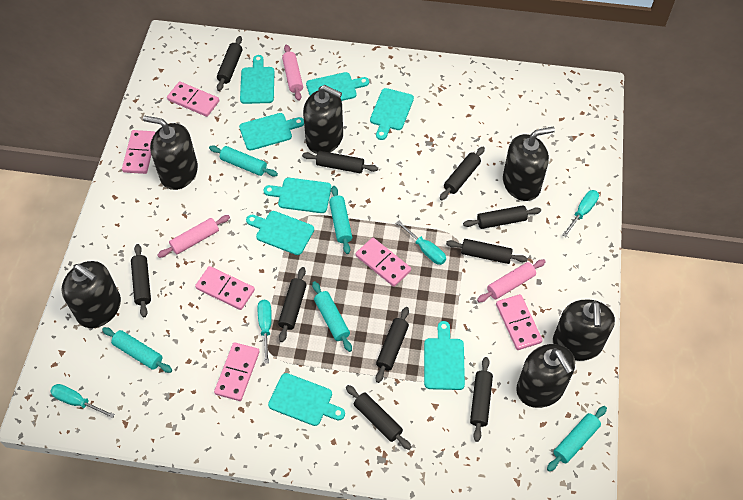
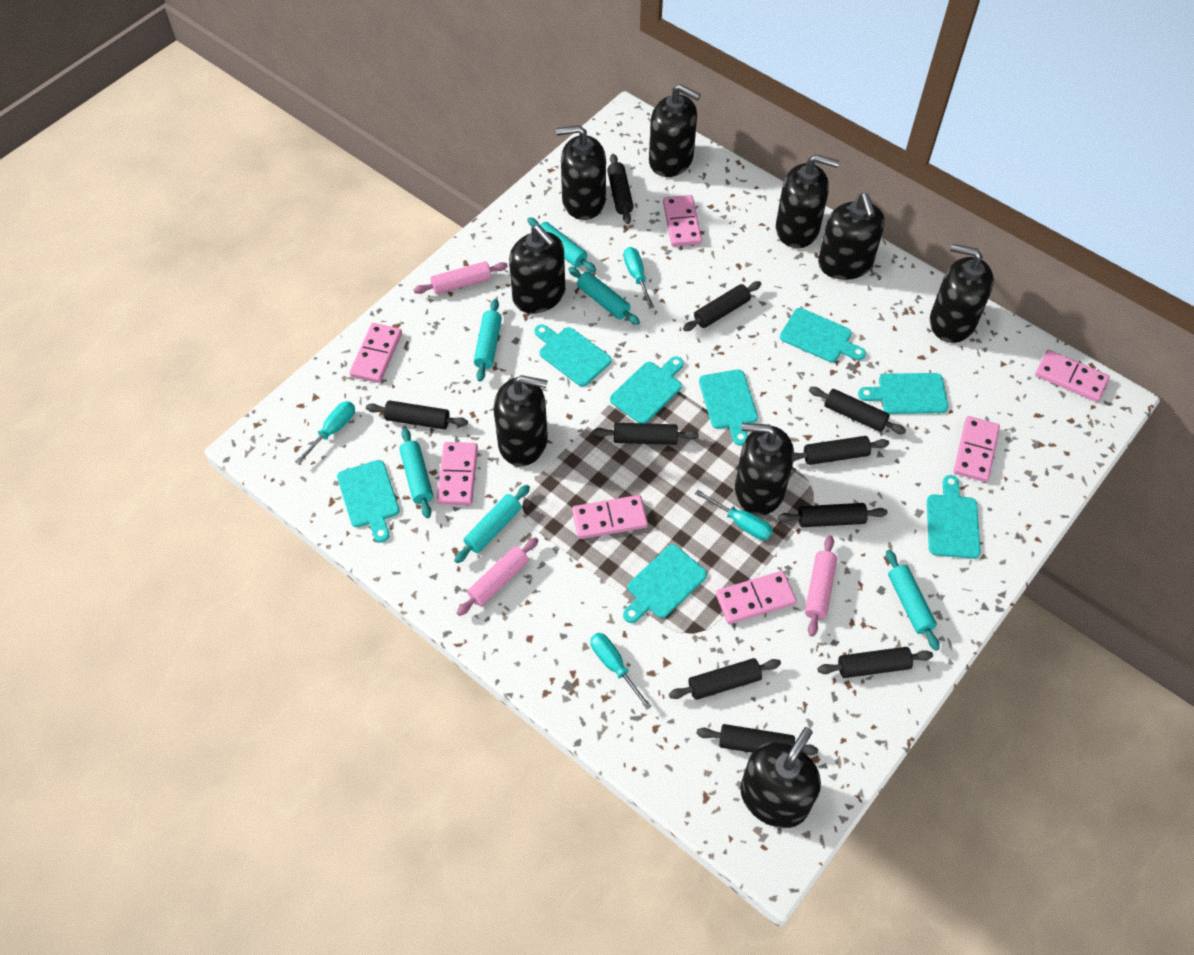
black soap dispenser: [61,261,121,328] [143,115,198,190] [303,85,343,154] [503,127,555,201] [516,344,575,408] [553,299,615,361] = 6 -> [493,375,548,466] [509,225,565,314] [556,125,606,220] [649,84,701,177] [735,423,794,516] [740,727,821,828] [776,154,839,248] [818,193,885,280] [930,244,994,343] = 9
pink domino: [122,130,156,174] [167,81,219,117] [195,266,255,310] [214,342,260,401] [355,238,411,287] [496,294,543,350] = 6 -> [349,323,402,383] [437,442,478,505] [572,495,648,539] [663,195,702,247] [716,571,797,624] [954,416,1000,482] [1035,350,1110,402] = 7
turquoise rolling pin: [102,327,172,373] [209,145,278,177] [312,281,352,352] [329,186,352,254] [547,406,607,472] = 5 -> [399,428,433,518] [454,485,530,563] [474,299,502,382] [527,217,596,272] [568,267,640,325] [886,550,940,651] = 6

